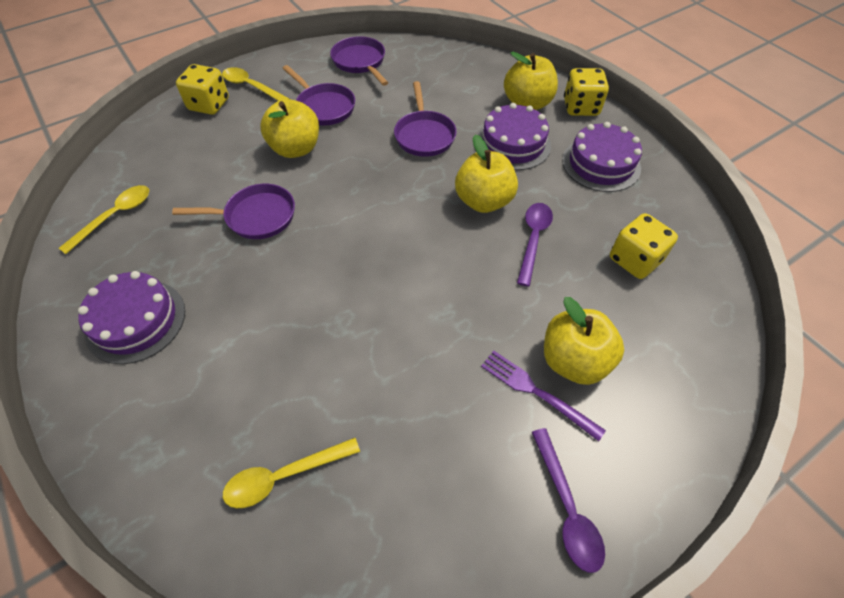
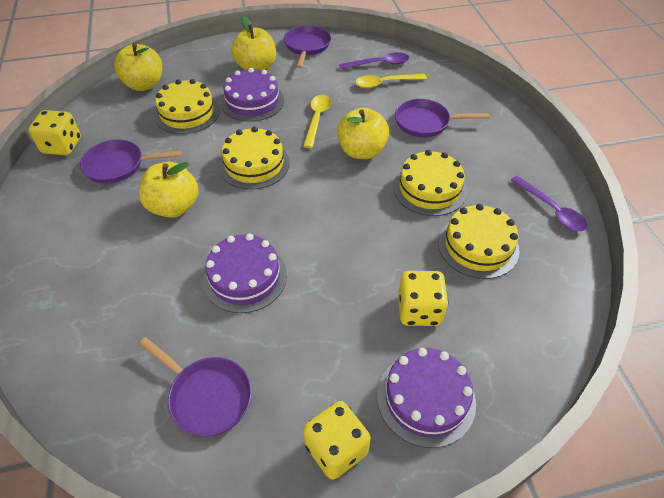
purple fork: [481,351,606,441] = 1 -> none = 0
yellow cake: none = 0 -> [154,79,220,134] [219,127,290,189] [393,150,467,216] [438,204,520,279] = 4
yellow spoon: [59,185,149,254] [222,67,289,101] [223,438,360,508] = 3 -> [303,95,331,148] [355,74,427,88] = 2

